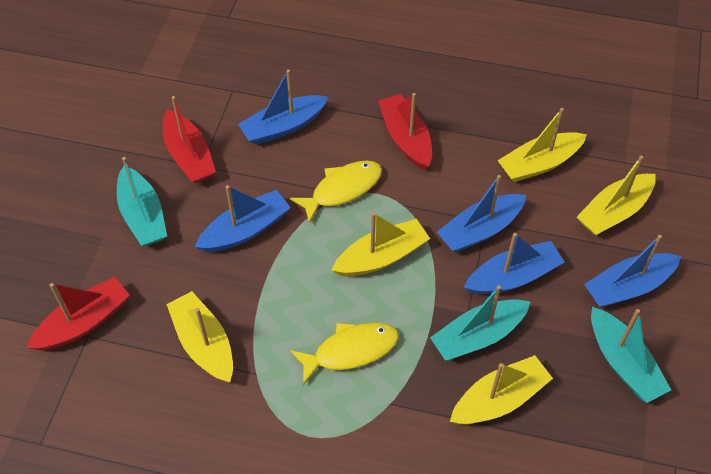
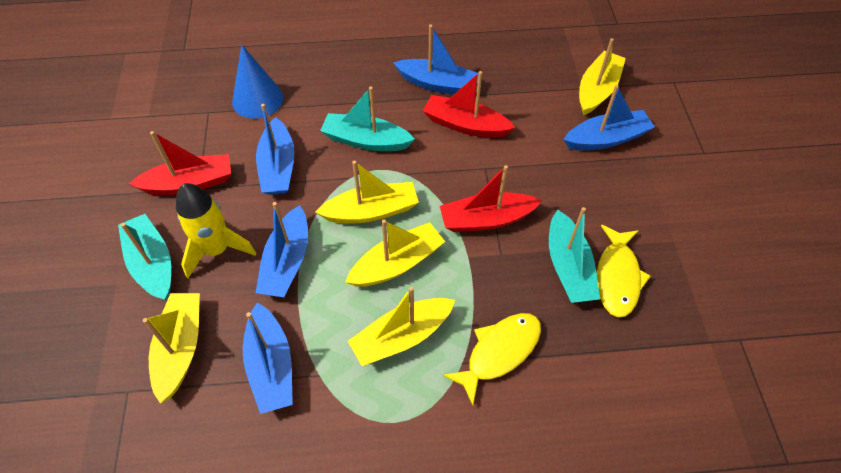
blue cone: none = 0 -> [232,45,284,119] = 1
yellow rocket: none = 0 -> [176,183,256,278] = 1

